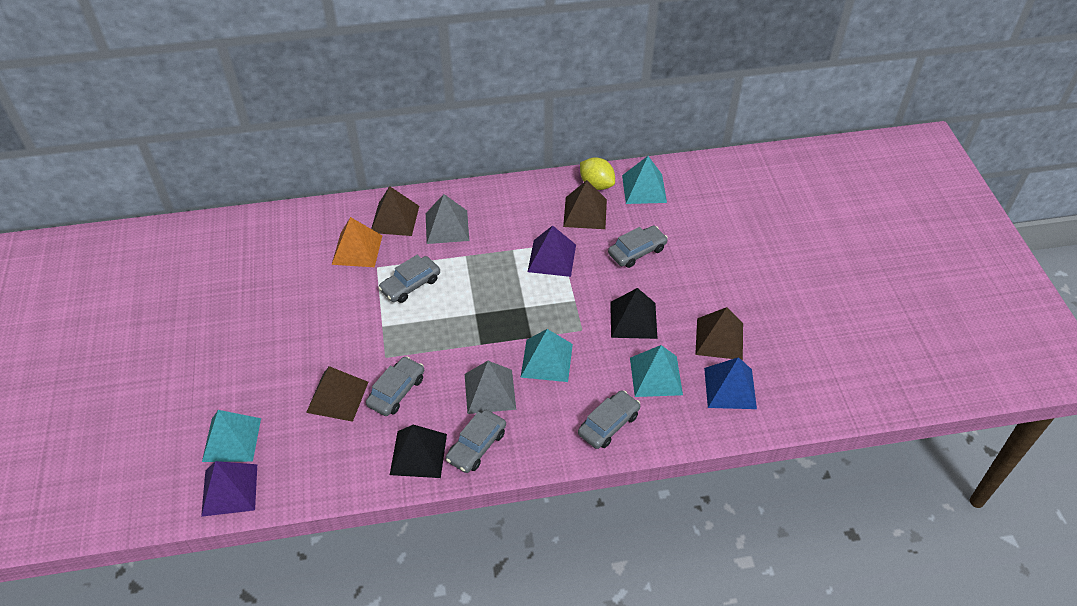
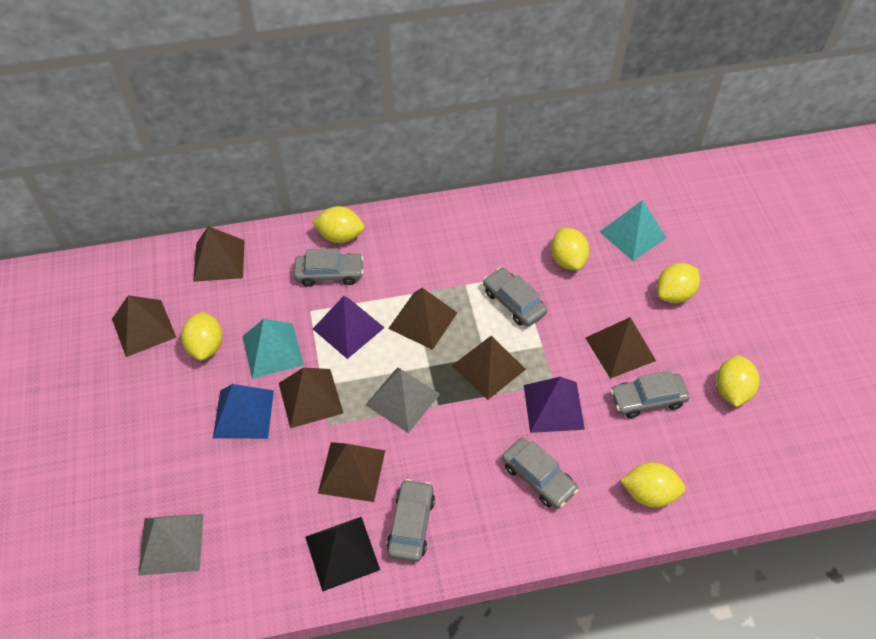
black pyramid: [390,425,447,478] [610,288,658,339] = 2 -> [305,517,380,592] = 1
brown pyramid: [306,366,368,422] [371,186,419,236] [563,180,607,229] [695,307,743,360] = 4 -> [112,295,176,357] [193,226,245,282] [279,367,343,428] [318,442,385,502] [388,288,457,350] [452,336,526,400] [585,317,656,379] = 7
orange pyramid: [332,217,382,267] = 1 -> none = 0
turquoise pyramid: [202,410,261,462] [521,329,573,382] [622,156,667,204] [630,345,683,397] = 4 -> [242,319,304,379] [599,200,667,261] = 2
yellow lemon: [580,157,615,190] = 1 -> [181,312,223,361] [312,206,364,243] [551,228,589,270] [620,462,685,508] [657,263,700,303] [716,355,760,407] = 6

